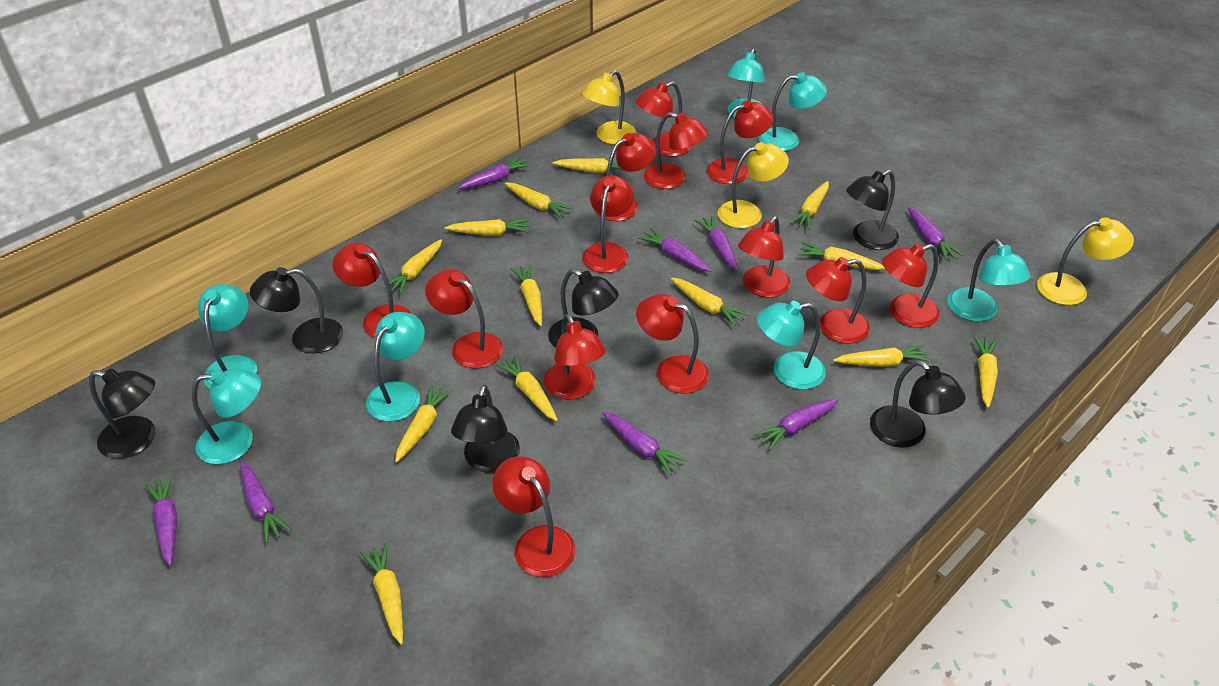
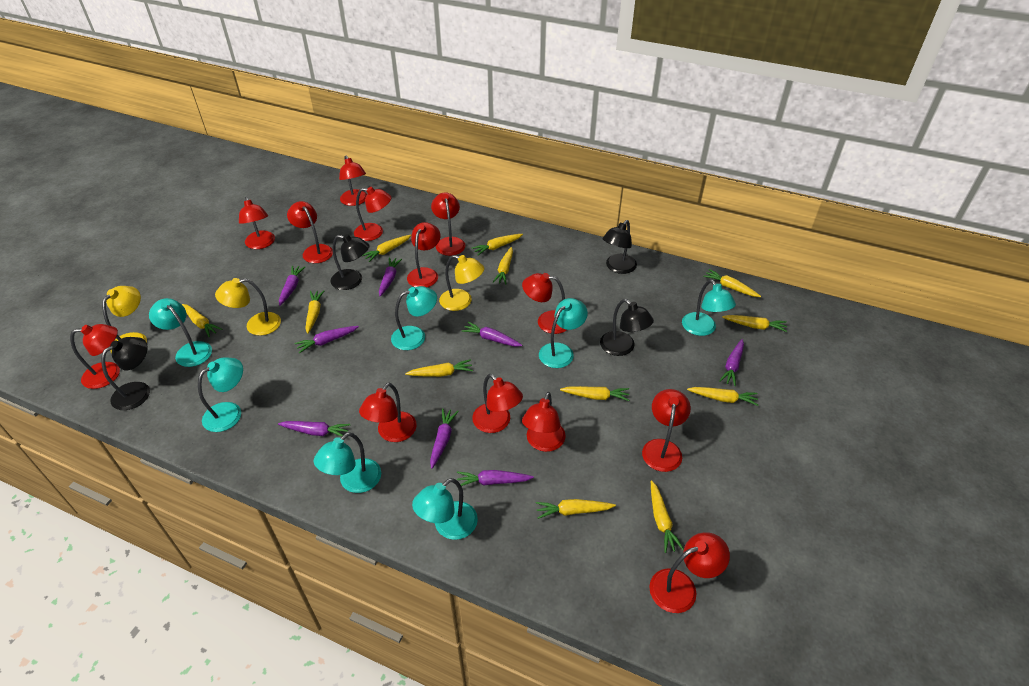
black lamp: [89,368,155,459] [250,267,343,354] [451,385,520,472] [548,269,619,348] [846,170,899,250] [870,360,966,447] = 6 -> [101,337,150,410] [330,234,370,290] [600,299,654,356] [603,220,637,274] = 4
yellow carrot: [360,543,403,645] [383,239,442,295] [395,385,452,463] [445,219,529,236] [496,355,558,421] [505,183,573,219] [511,264,542,326] [553,158,629,173] [671,277,748,326] [790,181,829,229] [798,242,885,270] [833,345,931,367] [973,336,998,408] = 13 -> [182,304,222,337] [305,291,324,334] [362,235,411,262] [405,359,473,377] [472,234,523,255] [493,247,513,284] [536,499,616,519] [560,386,629,401] [651,480,684,553] [687,387,758,406] [703,269,761,297] [722,315,787,332] = 12

